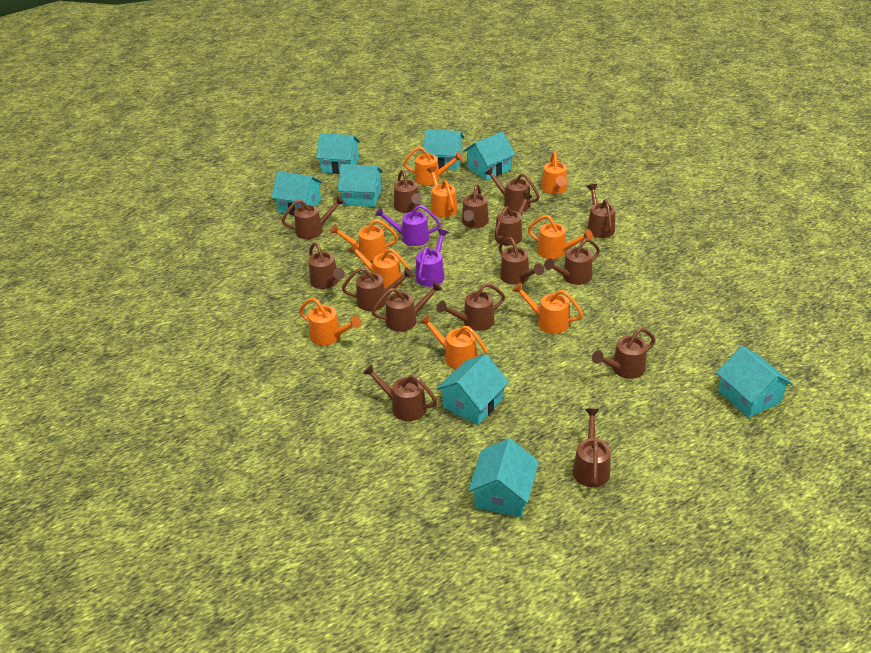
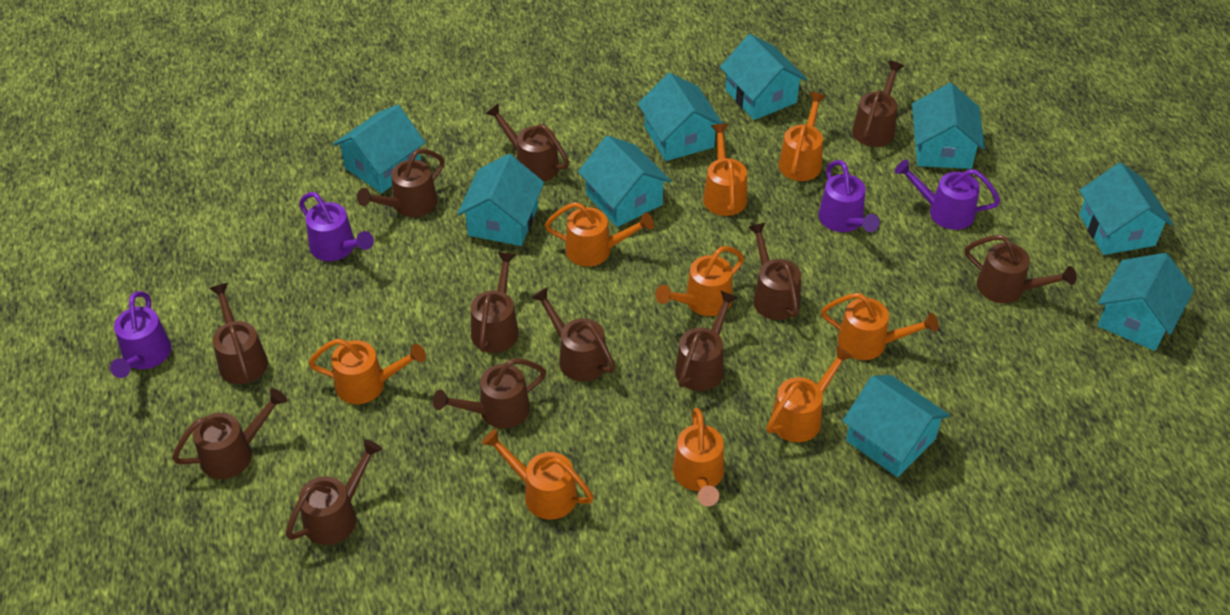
brown watering can: [282,196,345,239] [309,242,345,289] [342,267,413,311] [363,364,438,421] [372,281,443,332] [394,170,422,213] [437,283,505,331] [462,184,489,228] [485,167,540,212] [494,192,532,245] [498,237,544,285] [544,238,600,285] [573,409,611,487] [587,184,615,238] [592,328,655,379] = 15 -> [172,388,287,479] [209,283,268,384] [286,439,382,545] [357,149,445,217] [433,358,546,429] [471,252,519,353] [485,103,569,181] [532,287,615,381] [675,291,738,391] [748,222,801,320] [852,61,904,147] [965,235,1076,303] = 12
purple watering can: [375,205,441,246] [416,229,448,287] = 2 -> [110,291,171,378] [299,192,374,261] [819,160,880,232] [895,159,1000,230] = 4
turquoise house: [271,171,322,215] [316,133,360,174] [338,164,383,207] [423,129,465,170] [436,354,509,425] [463,132,515,180] [468,438,539,517] [716,346,793,418] = 8 -> [333,105,426,193] [457,154,544,246] [578,136,671,227] [638,73,723,161] [720,34,807,120] [842,375,950,477] [912,83,985,169] [1079,162,1174,255] [1098,253,1194,351] = 9

